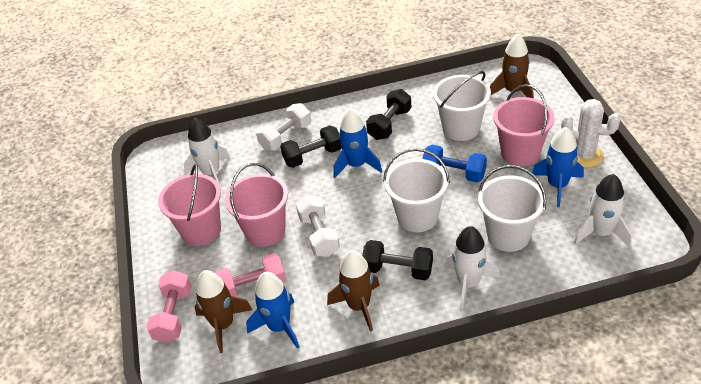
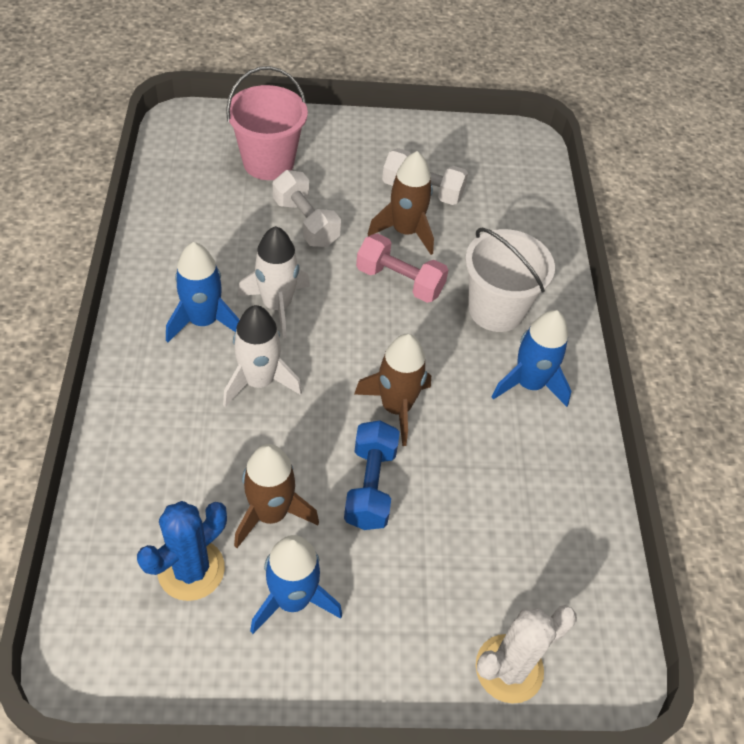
black dumbbell: [280,125,341,168] [362,240,433,280] [366,89,411,140] = 3 -> none = 0
blue cactus: none = 0 -> [137,501,227,601] = 1
pink bucket: [158,164,221,246] [225,163,288,247] [493,84,555,166] = 3 -> [226,66,308,180] = 1
pink dumbbell: [146,270,192,343] [215,253,286,297] = 2 -> [356,233,449,303] = 1
white bucket: [383,148,450,232] [433,71,491,141] [478,165,546,252] = 3 -> [465,228,555,332] = 1
white rocket: [184,118,230,189] [444,226,500,309] [574,174,632,246] = 3 -> [223,305,302,407] [238,226,310,339] = 2

